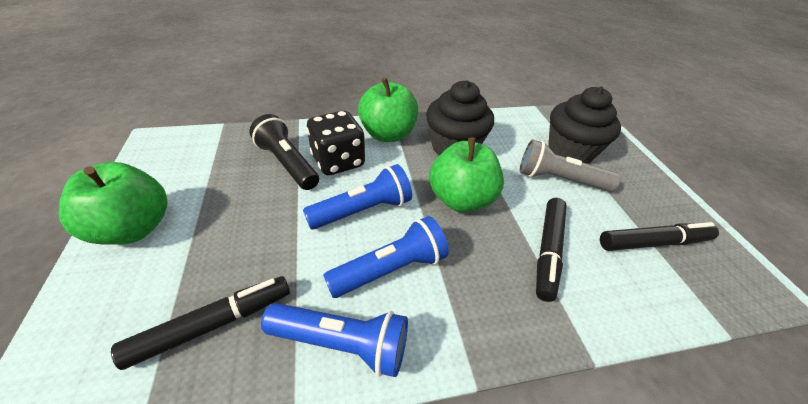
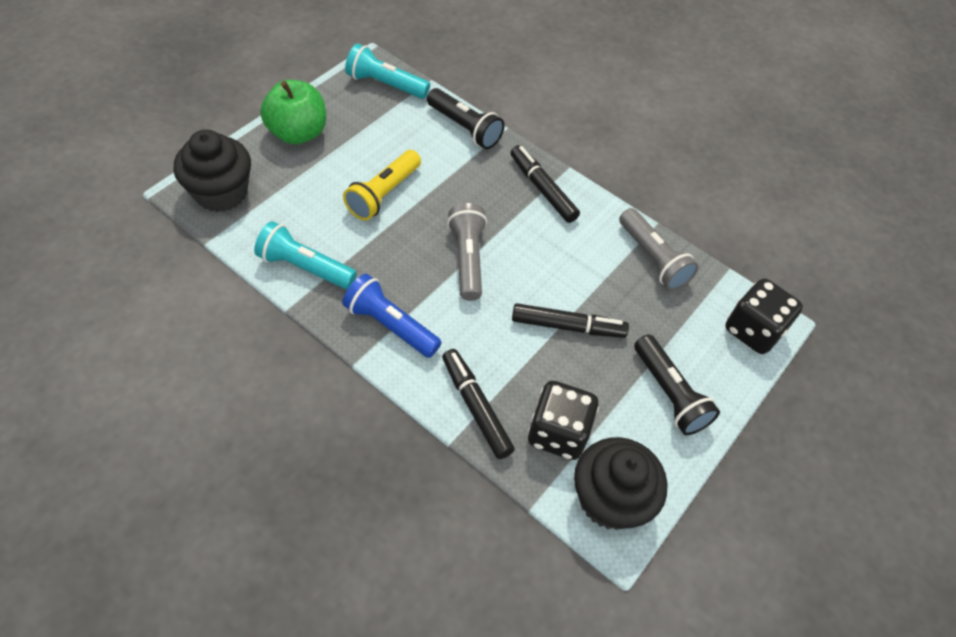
black dice: [306,111,365,175] = 1 -> [528,381,599,460] [725,279,803,354] = 2
black flashlight: [249,114,319,190] = 1 -> [427,88,505,149] [634,334,720,435] = 2
blue flashlight: [261,303,408,377] [303,164,412,230] [323,216,449,298] = 3 -> [342,274,442,358] = 1
green apple: [59,162,168,245] [358,77,418,142] [429,137,504,212] = 3 -> [260,80,326,144] = 1
grey flashlight: [520,139,621,192] = 1 -> [447,203,487,301] [619,208,699,290] = 2
turquoise flashlight: none = 0 -> [254,221,357,289] [345,43,430,99] = 2
yellow flashlight: none = 0 -> [343,150,421,220] = 1

